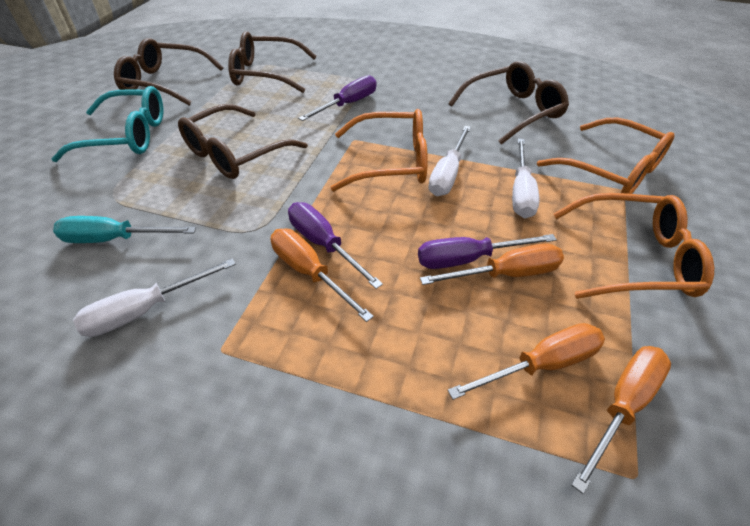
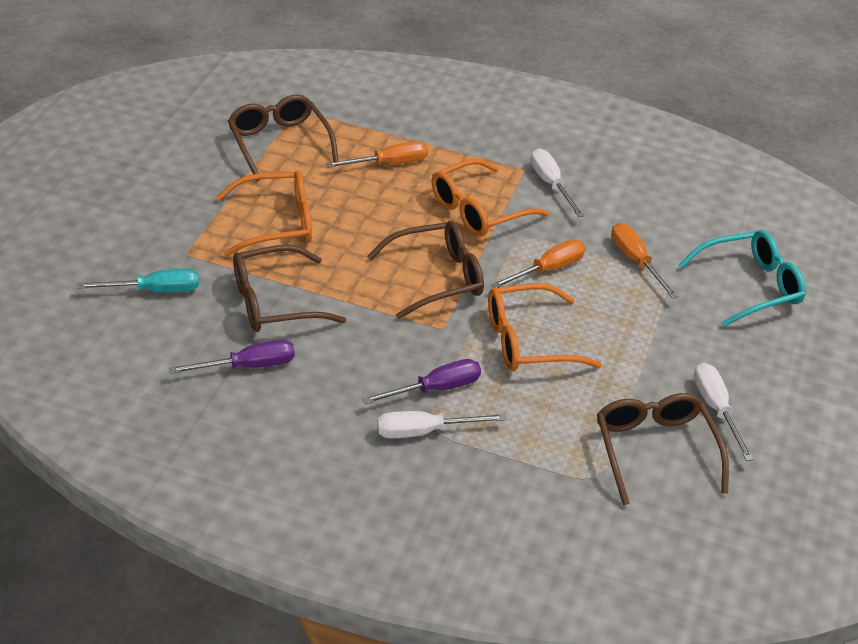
orange screwdriver: [270,228,374,322] [420,243,564,285] [448,323,605,400] [571,346,671,494] = 4 -> [326,141,428,168] [491,240,586,288] [611,223,678,299] = 3
purple screwdriver: [288,202,383,289] [298,75,377,121] [418,234,557,269] = 3 -> [169,340,295,374] [362,359,481,404] = 2

